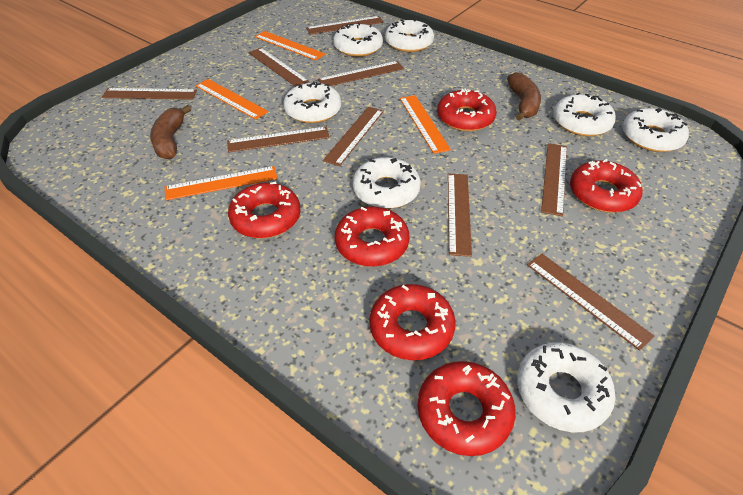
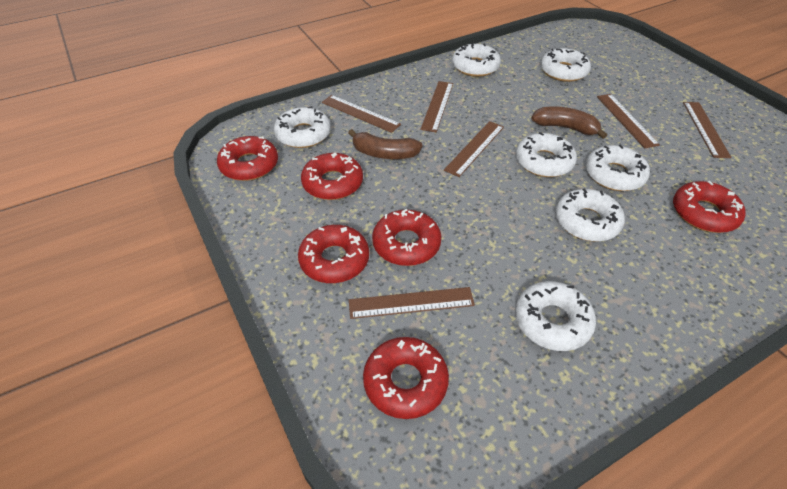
brown ruler: [102,88,197,100] [227,127,330,152] [248,48,309,87] [306,16,384,35] [318,61,404,86] [323,107,384,166] [448,173,472,257] [527,254,654,351] [541,143,567,216] = 9 -> [322,95,401,133] [349,287,475,319] [420,81,453,132] [444,121,504,177] [597,94,660,148] [683,102,732,158] = 6
orange ruler: [165,166,278,200] [195,79,268,120] [255,31,325,61] [400,95,451,154] = 4 -> none = 0

